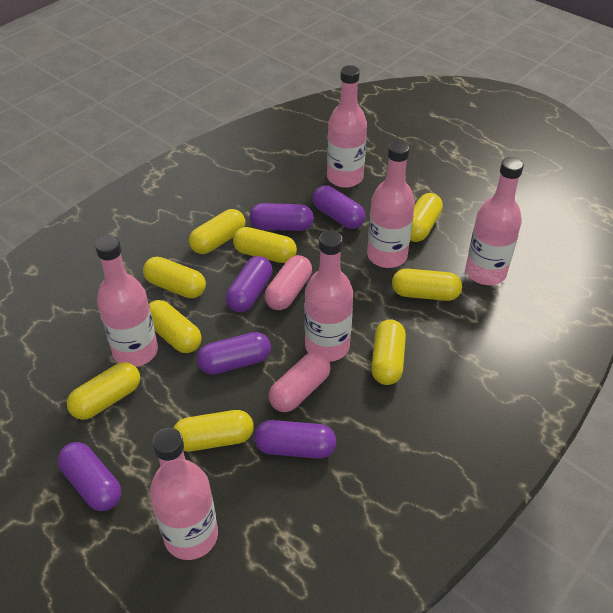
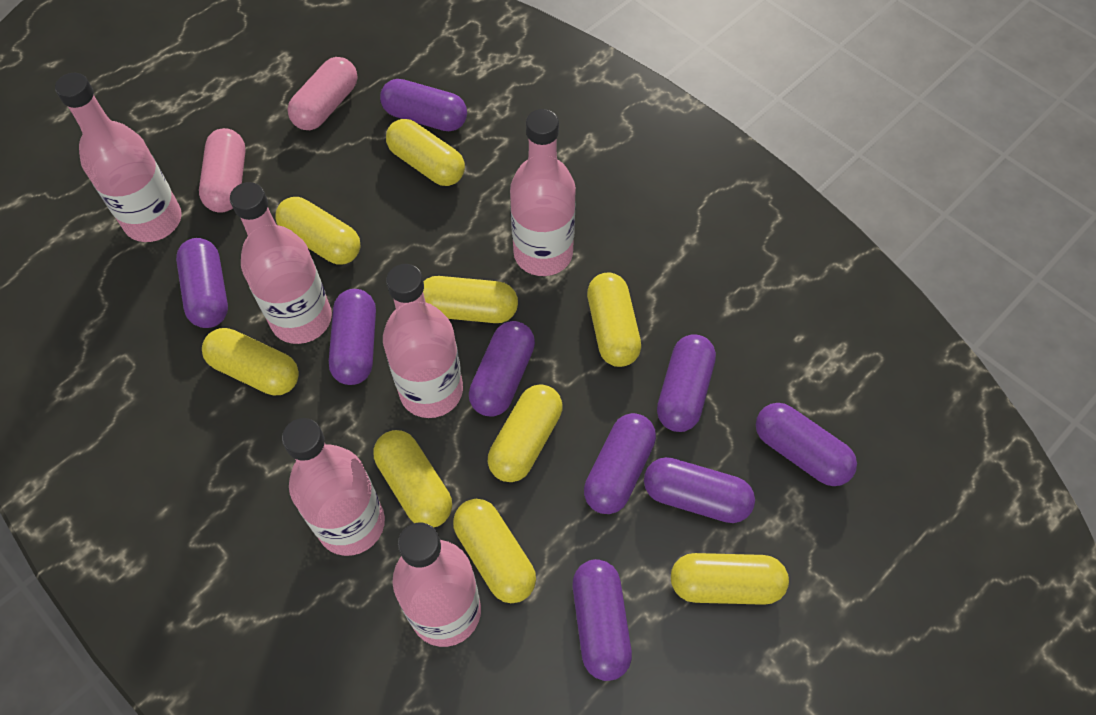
purple capsule: [58,442,121,511] [197,332,271,375] [226,256,272,312] [250,203,314,231] [254,420,336,459] [312,185,365,229] = 6 -> [176,238,228,328] [329,289,376,385] [380,79,467,131] [469,321,535,417] [573,559,632,681] [584,413,656,514] [644,457,755,523] [657,334,716,432] [756,403,857,486] = 9

